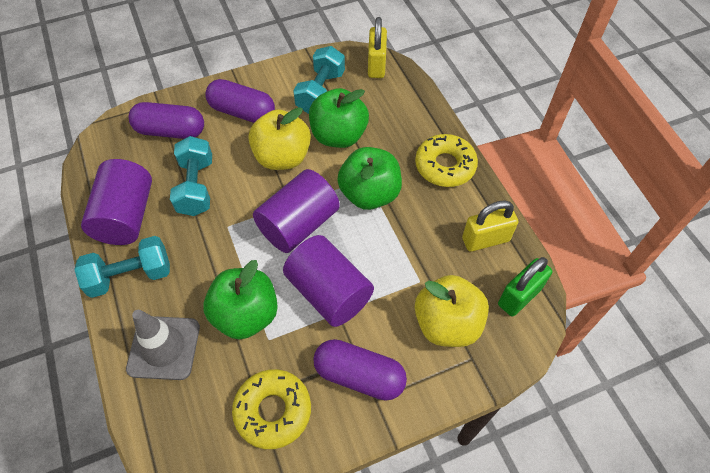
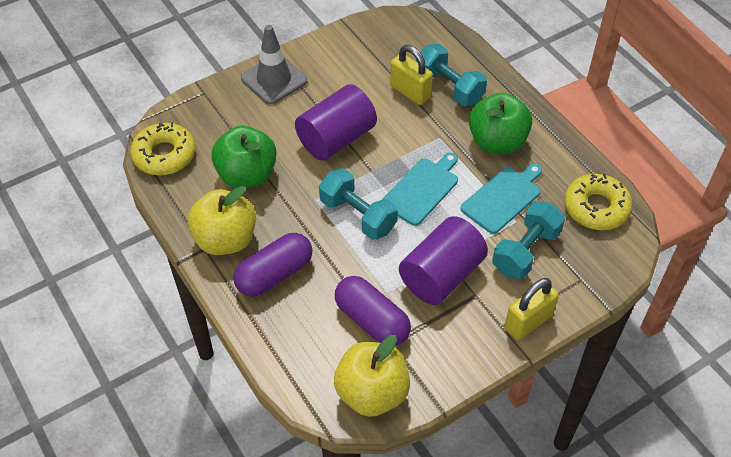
green apple: [203,260,278,340] [309,88,369,148] [337,147,402,210] = 3 -> [211,125,276,188] [469,93,532,154] = 2
green padlock: [498,257,552,317] = 1 -> none = 0
purple capsule: [129,102,204,139] [205,79,275,123] [313,339,407,401] = 3 -> [233,233,313,297] [335,276,411,346] = 2
purple cylinder: [81,159,152,245] [253,169,340,253] [283,235,374,327] = 3 -> [295,84,377,161] [399,216,488,305] = 2
turquoise cutting board: none = 0 -> [382,152,458,226] [461,164,542,234] = 2

